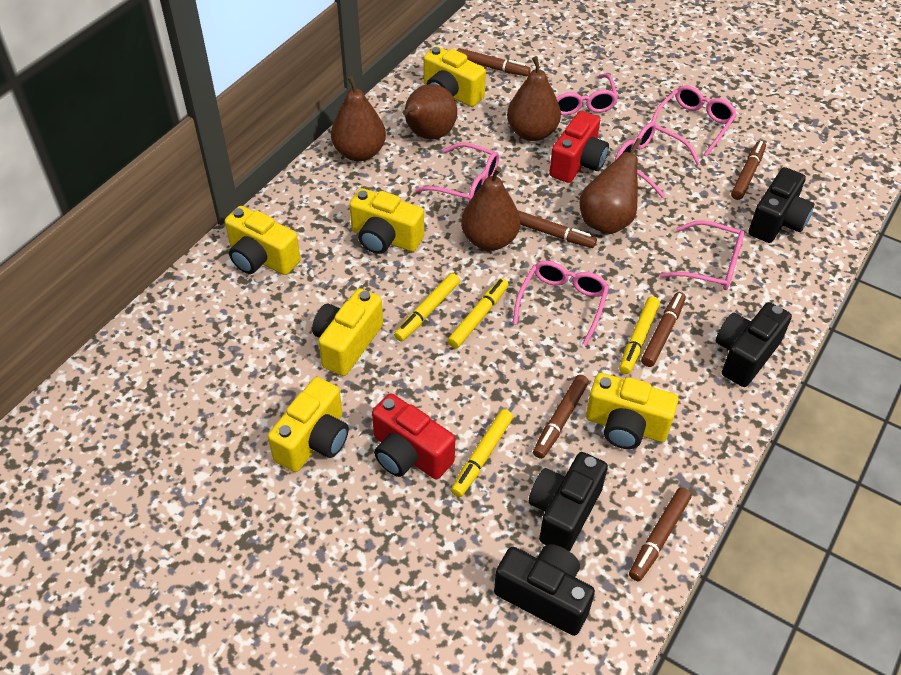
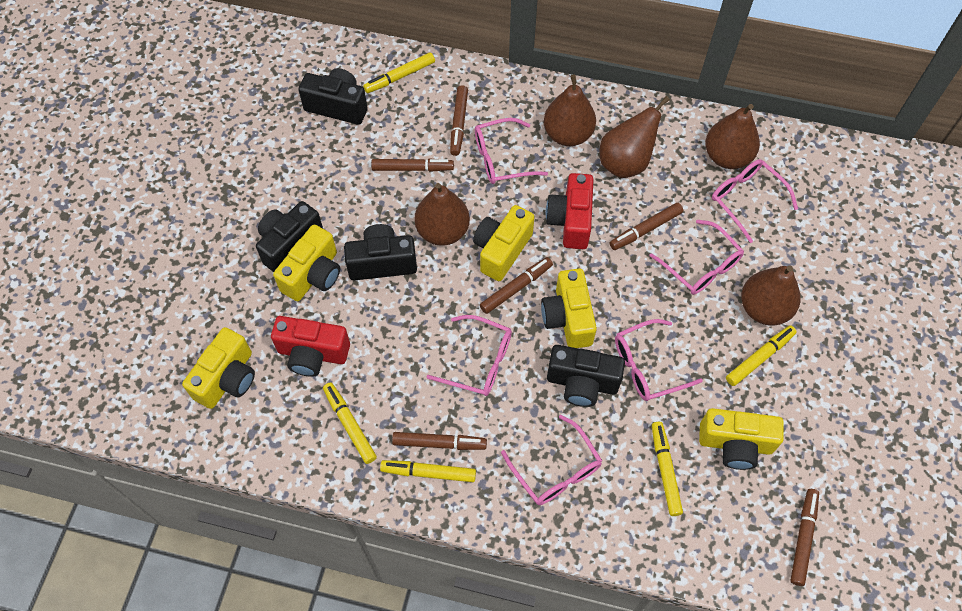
yellow camera: [225,206,301,275] [268,377,349,472] [312,288,383,376] [349,188,424,254] [423,46,486,107] [586,373,678,449] = 6 -> [182,327,255,409] [273,225,340,301] [473,205,534,281] [541,269,597,348] [699,408,784,470] = 5
yellow marker: [394,273,460,342] [448,278,508,348] [451,409,513,497] [619,296,660,374] = 4 -> [323,383,377,464] [363,52,435,93] [380,460,476,482] [652,422,683,516] [726,325,796,386] = 5

